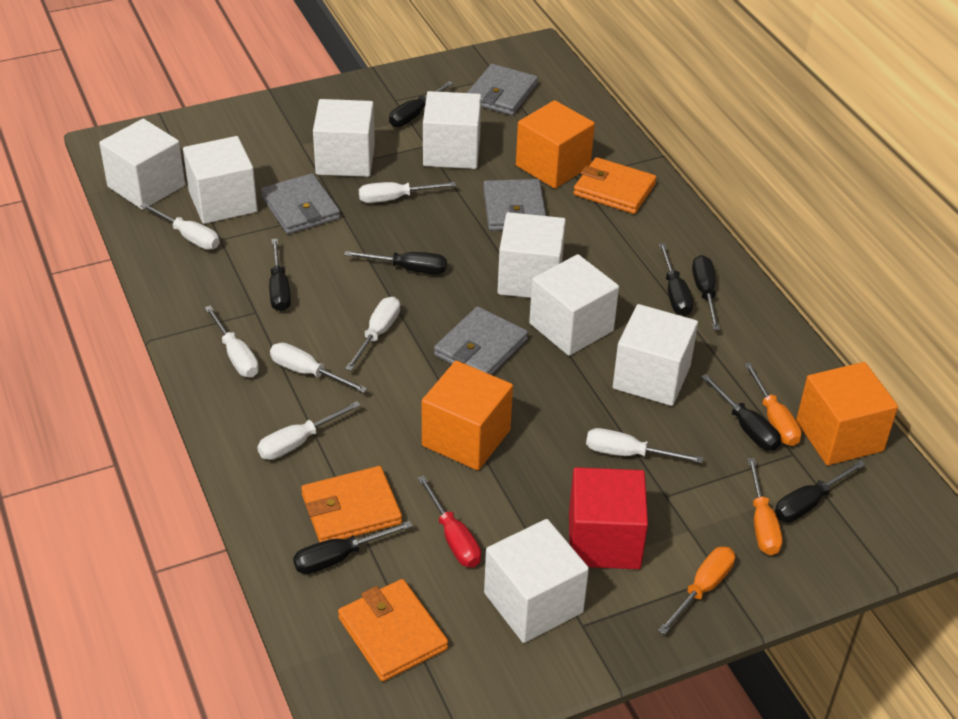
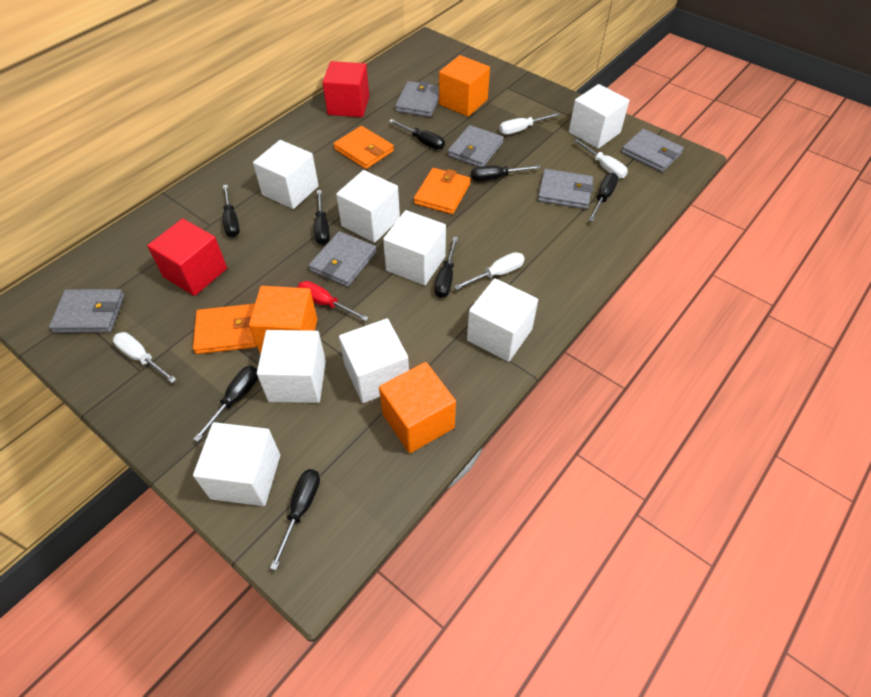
grey wallet: [261,173,340,234] [434,306,528,375] [467,64,538,115] [483,179,546,231] = 4 -> [49,289,124,333] [309,231,377,287] [395,81,439,117] [448,125,504,167] [537,169,594,209] [621,129,684,172] = 6
orange screwdriver: [658,547,735,635] [744,362,802,446] [748,458,782,555] = 3 -> none = 0
red cube: [569,467,648,569] = 1 -> [147,218,227,296] [322,61,369,117] = 2
white screwdriver: [140,203,220,250] [204,305,259,377] [257,401,361,460] [270,343,368,393] [345,297,400,371] [359,182,456,203] [586,428,703,463] = 7 -> [113,332,177,383] [454,252,525,290] [499,113,560,135] [574,138,628,178] = 4

